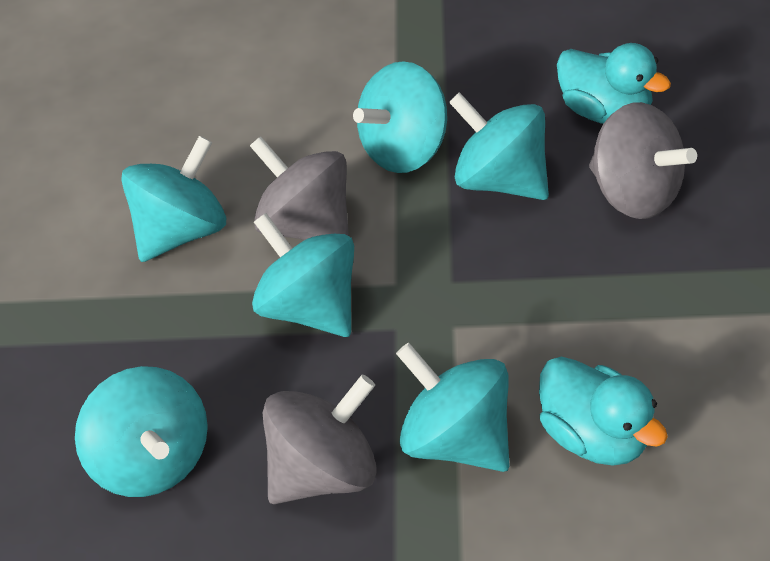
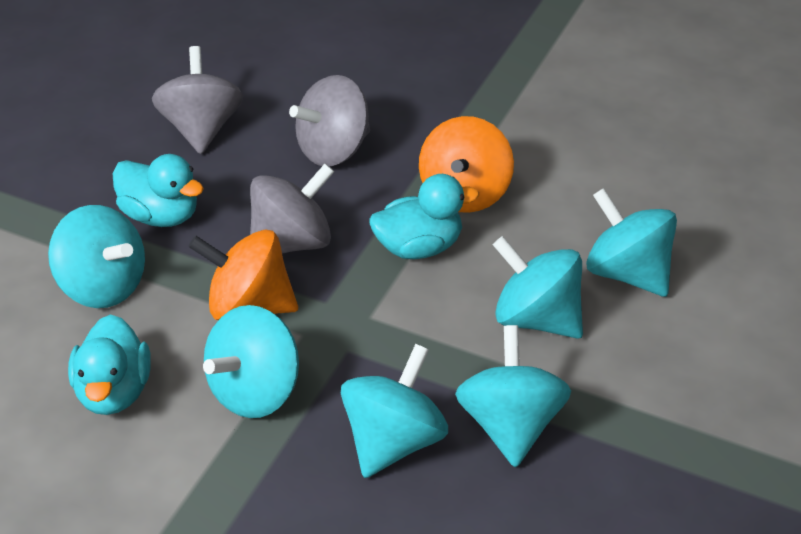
orange spinning top: none = 0 -> [188,230,298,320] [419,116,514,213] = 2
turquoise duck: [539,356,668,466] [557,43,671,124] = 2 -> [68,314,151,415] [113,154,204,227] [369,174,479,259] = 3

